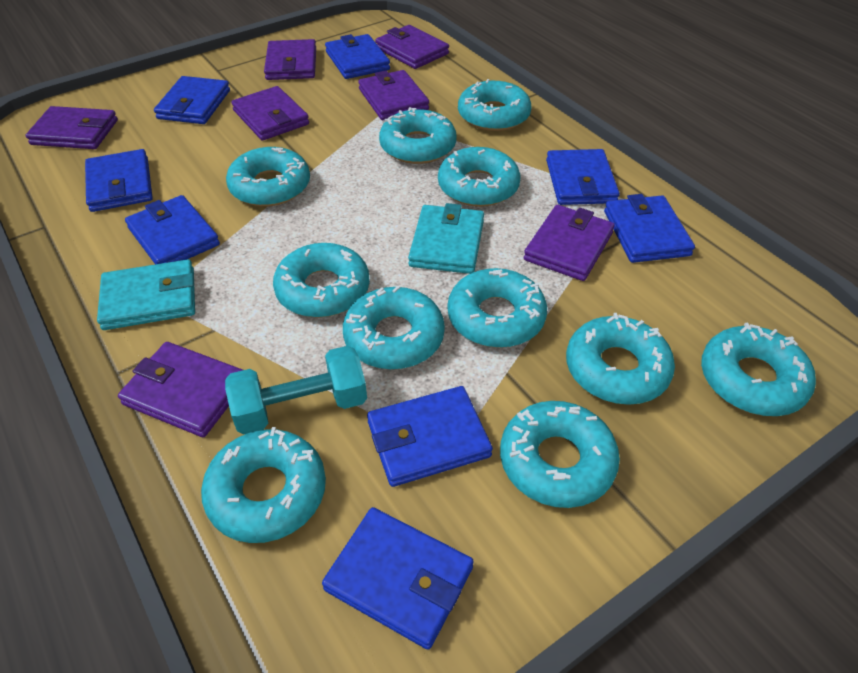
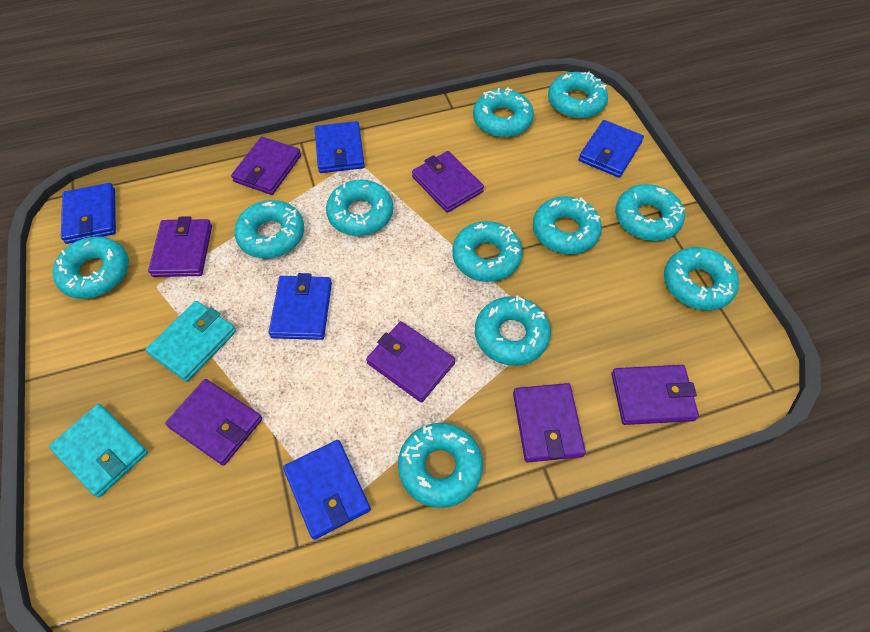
blue wallet: [85,149,153,212] [125,195,220,264] [154,76,230,124] [322,507,474,649] [325,34,390,79] [367,386,493,487] [546,149,620,205] [604,194,695,263] = 8 -> [61,183,116,244] [269,273,332,340] [283,440,371,540] [315,121,365,173] [579,120,644,178] = 5
turquoise dumbbell: [225,346,367,434] = 1 -> none = 0

